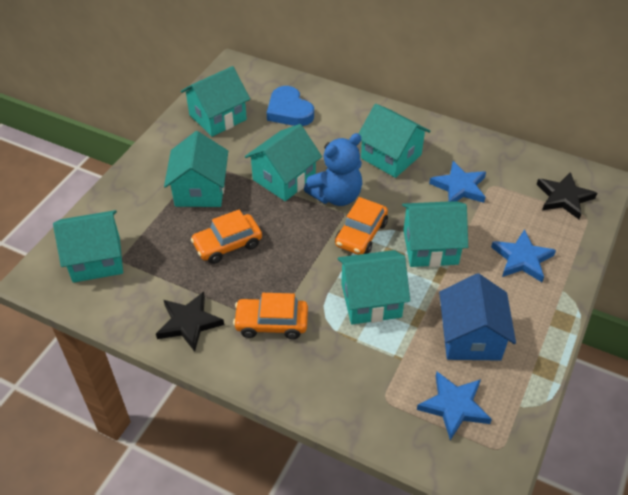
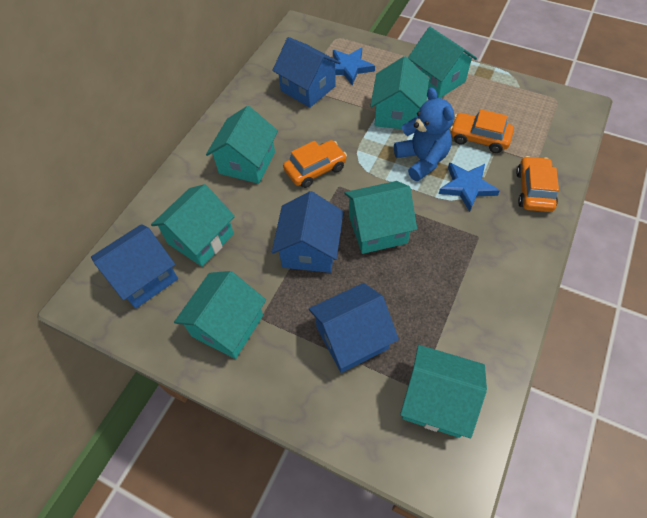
black star: [156,292,224,352] [537,172,597,219] = 2 -> none = 0
blue heart: [267,86,314,126] = 1 -> none = 0
blue house: [439,273,516,361] = 1 -> [91,224,178,309] [272,37,341,108] [272,191,343,273] [309,283,399,373] = 4
blue star: [417,372,492,441] [429,161,486,203] [491,229,556,282] = 3 -> [333,48,375,85] [439,163,500,212] = 2

